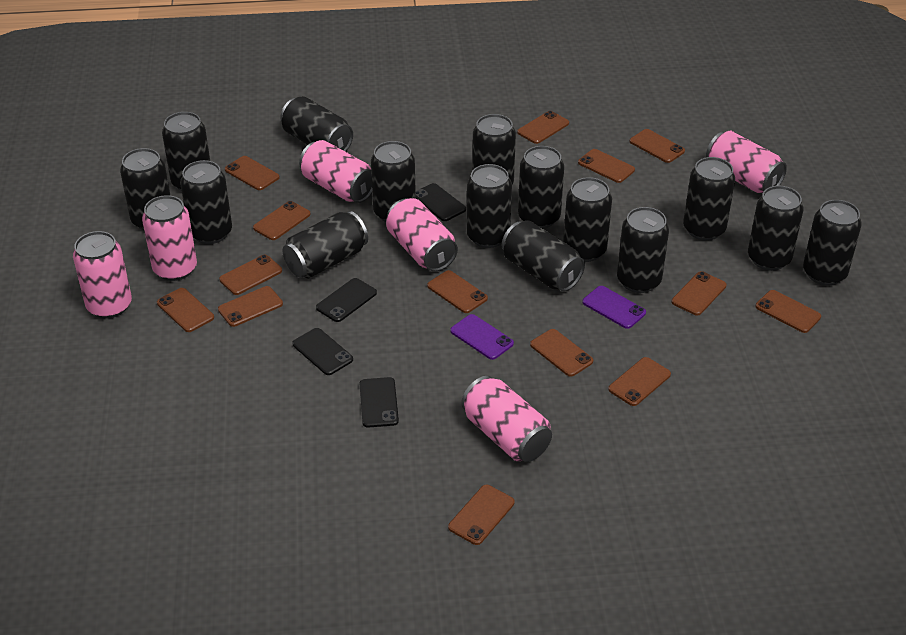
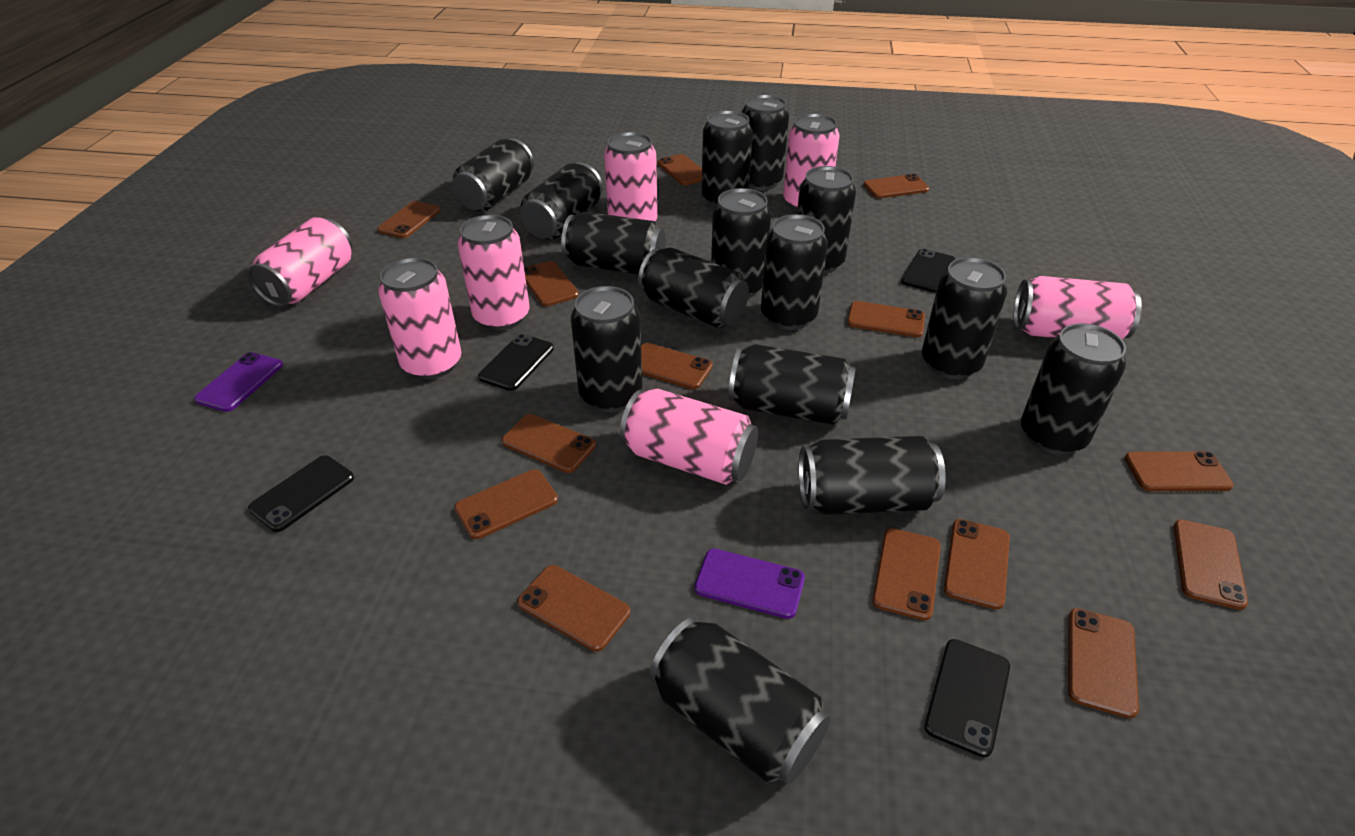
pink can: [73,231,132,319] [142,195,197,281] [299,140,372,203] [386,198,458,272] [461,376,552,462] [706,131,787,193] = 6 -> [248,217,352,307] [378,257,462,379] [458,215,530,330] [604,132,657,221] [620,389,758,485] [783,113,840,211] [1013,276,1142,340] = 7

